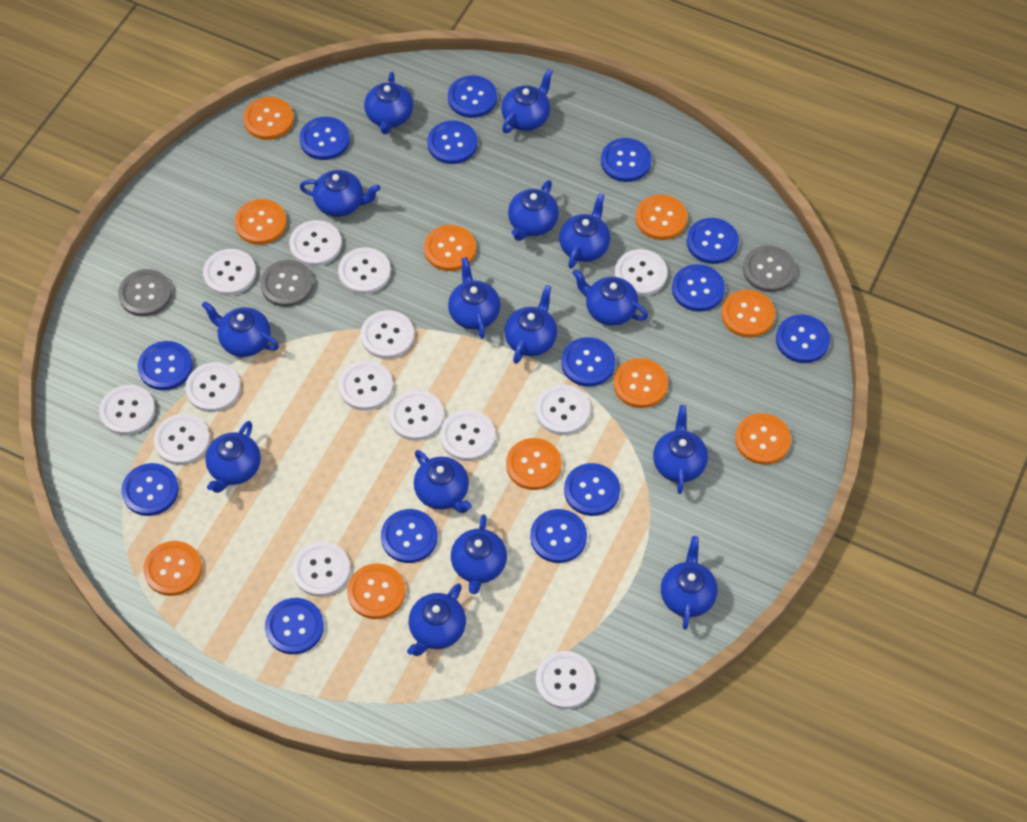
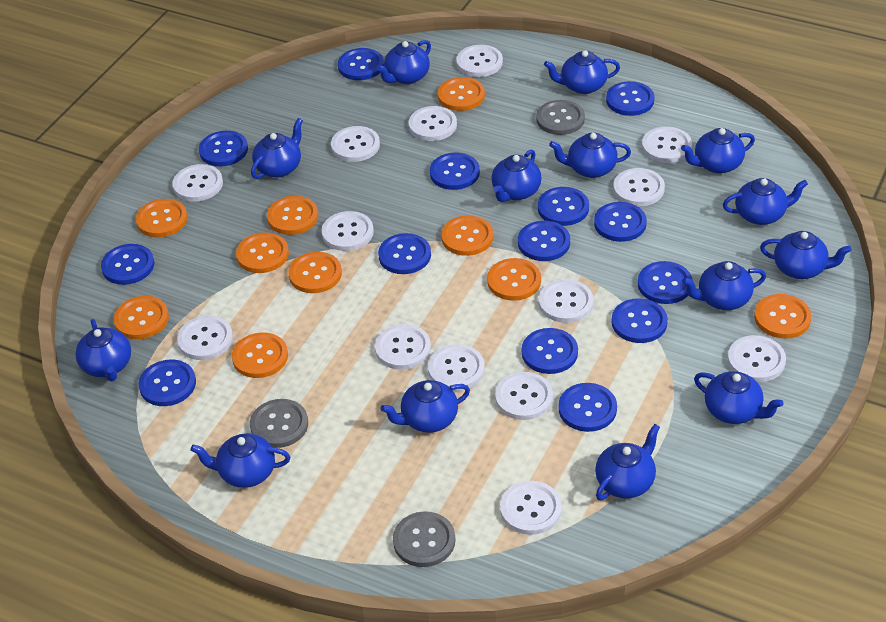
blue teapot: [202,301,279,357] [205,421,261,493] [300,170,380,217] [364,72,413,134] [407,583,466,656] [414,450,472,513] [448,257,500,339] [451,514,507,594] [501,69,553,133] [505,285,557,364] [508,180,559,241] [559,193,610,269] [572,269,648,326] [653,405,708,494] [661,536,718,630] = 15 -> [75,319,131,381] [191,433,290,488] [251,118,303,179] [377,40,431,84] [381,380,470,433] [491,149,542,202] [544,50,620,94] [549,133,631,178] [595,424,660,500] [681,128,755,173] [682,261,766,310] [694,371,784,424] [723,178,808,225] [760,231,852,279] = 14

